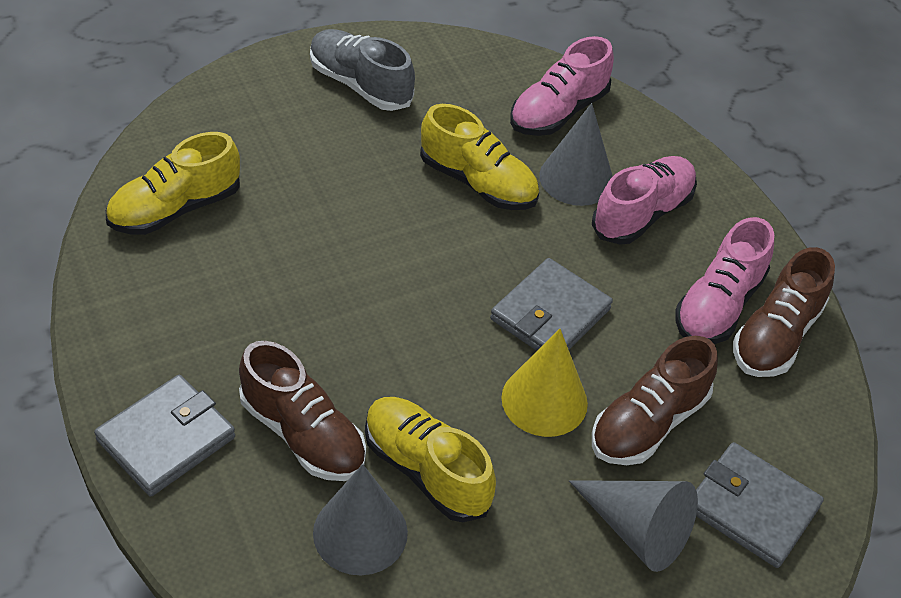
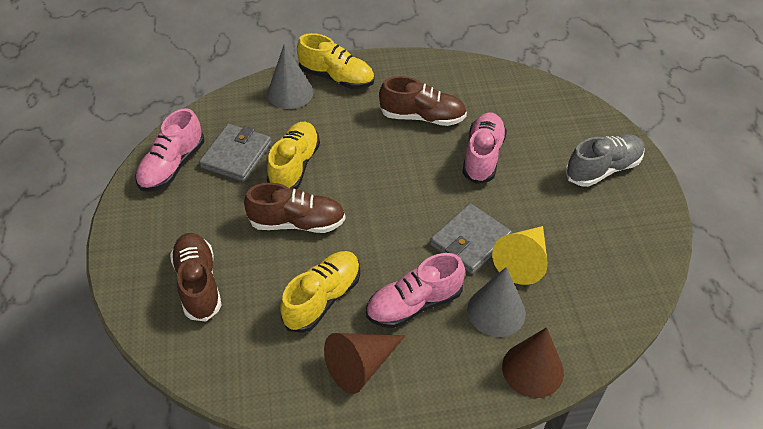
brown cone: none = 0 -> [324,333,406,394] [502,327,564,398] = 2
grey cone: [313,464,408,575] [539,103,613,206] [569,480,698,572] = 3 -> [267,44,313,109] [467,267,526,337] = 2
grey wallet: [94,375,235,497] [490,258,613,351] [696,442,824,568] = 3 -> [199,124,271,182] [430,203,512,274] = 2

